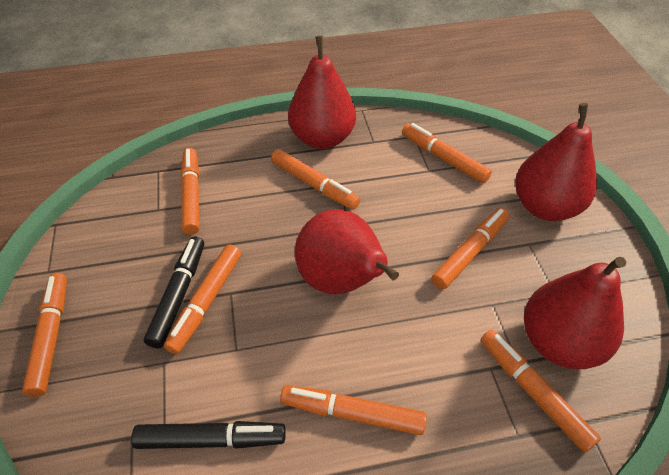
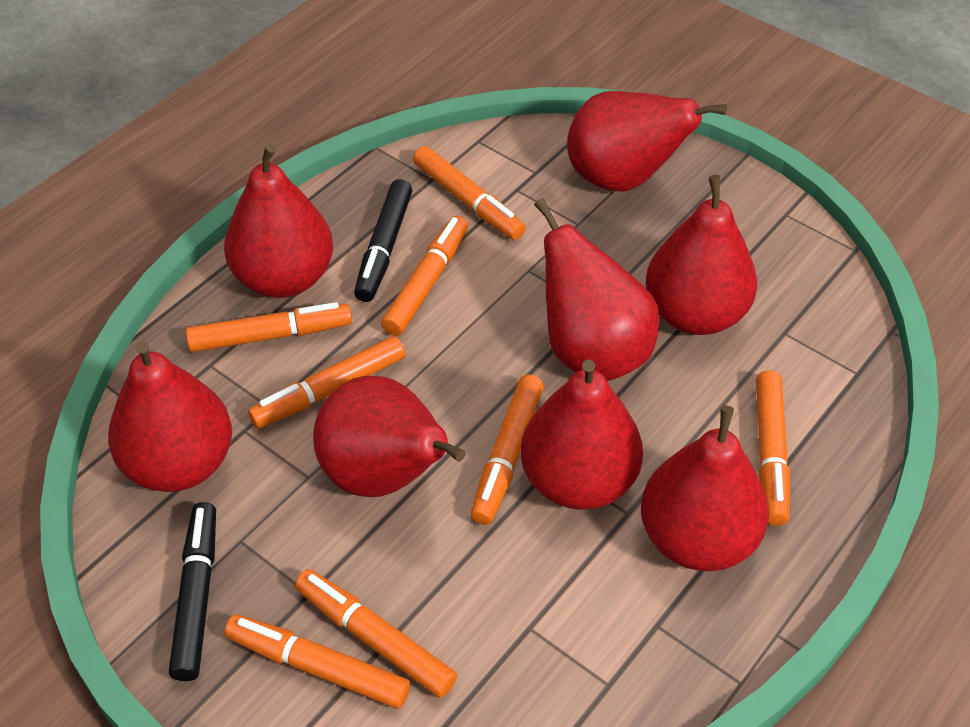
red pear: [288,36,356,149] [295,209,399,295] [515,103,597,221] [524,257,626,369] = 4 -> [108,341,232,492] [224,144,333,298] [313,376,466,497] [521,359,643,510] [534,198,660,381] [567,91,727,192] [641,406,769,571] [645,175,757,335] = 8

